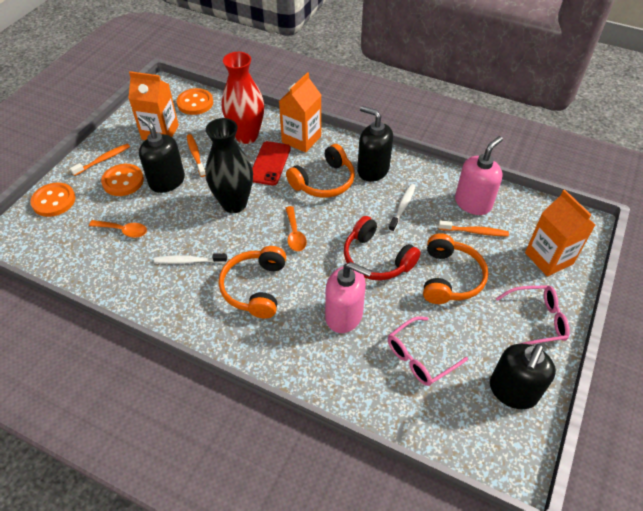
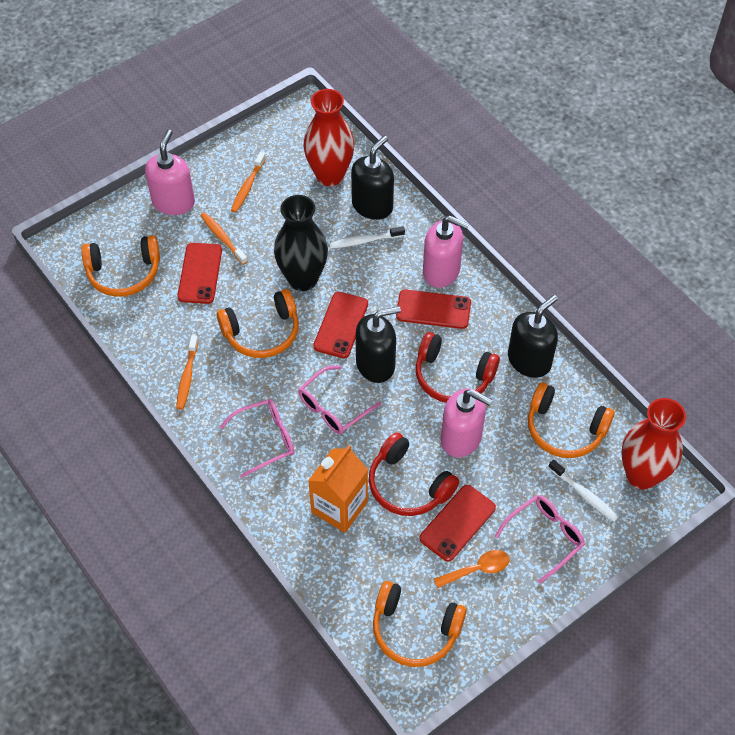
orange button: [30,182,76,217] [101,164,144,196] [176,88,213,115] = 3 -> none = 0
orange carton: [128,71,179,140] [279,72,321,153] [525,190,595,276] = 3 -> [308,445,368,533] = 1
orange headphones: [219,246,286,318] [286,144,355,198] [423,233,488,304] = 3 -> [81,235,160,297] [217,289,299,358] [373,581,467,667] [528,382,615,458] = 4
orange spoon: [89,220,147,238] [286,206,307,251] = 2 -> [434,550,510,588] = 1
pink glasses: [388,316,468,386] [495,285,570,345] = 2 -> [220,399,294,478] [298,366,382,434] [494,495,585,584] = 3
pink soap dispenser: [325,262,372,333] [455,136,503,215] = 2 -> [145,130,195,215] [423,216,469,288] [441,389,492,458] = 3
red headphones: [344,216,421,281] = 1 -> [369,432,459,516] [416,332,500,403] = 2
red phone: [252,141,291,186] = 1 -> [177,243,222,304] [313,292,368,358] [396,290,471,329] [420,485,496,561] = 4
red vase: [222,52,264,144] = 1 -> [303,89,355,186] [621,398,686,489] = 2

